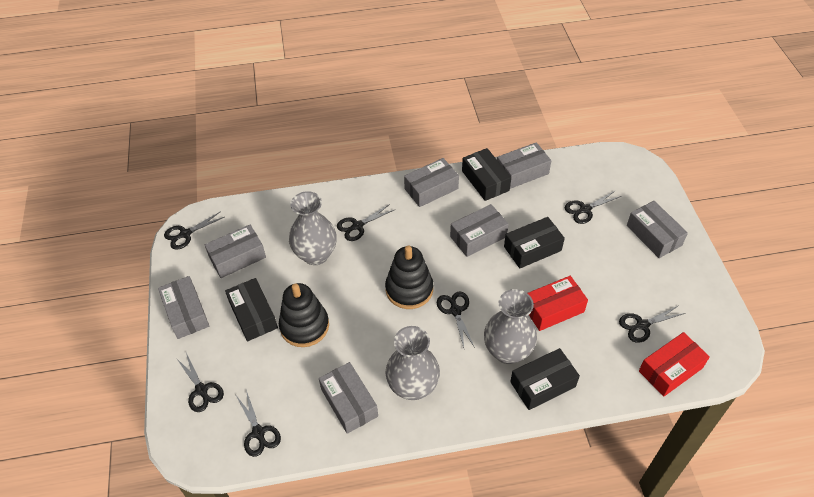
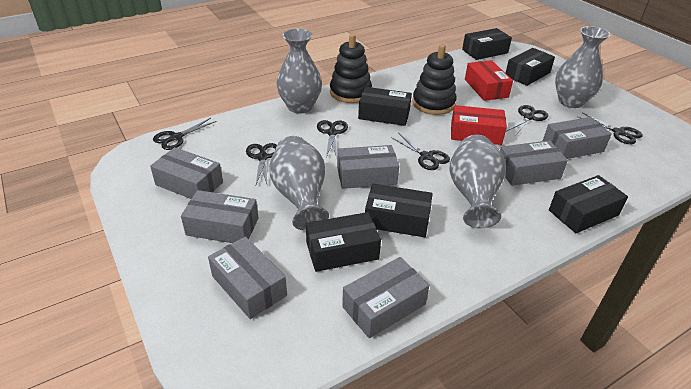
black box: [225,278,278,341] [462,148,511,201] [504,217,565,268] [510,348,580,410] = 4 -> [306,212,381,272] [358,87,412,126] [365,184,433,237] [462,28,512,60] [506,48,555,86] [549,175,628,233] = 6
black scissors: [164,211,224,250] [176,353,224,412] [235,390,281,457] [337,204,394,241] [437,292,475,348] [565,190,622,224] [619,306,685,343] = 7 -> [153,118,217,150] [246,143,277,187] [317,120,348,157] [391,133,450,170] [507,105,548,136] [577,112,642,144] = 6
grey vase: [289,191,337,265] [385,326,440,400] [484,289,537,364] = 3 -> [269,136,329,231] [276,29,322,113] [449,135,506,228] [555,26,611,108] = 4

